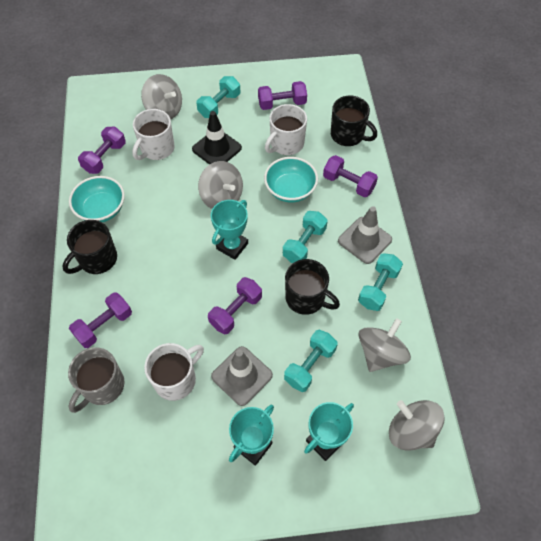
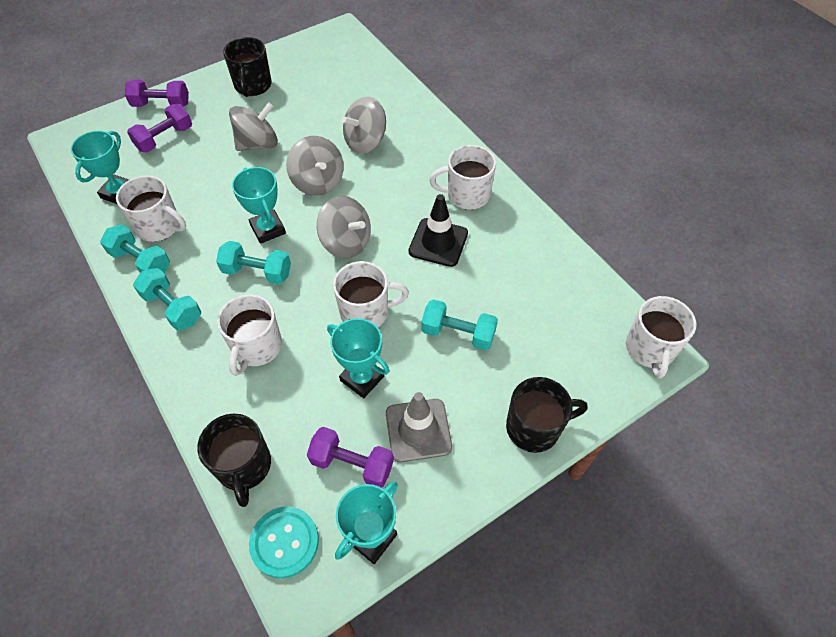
grey mug: [68,347,125,413] = 1 -> none = 0
grey traffic cone: [211,346,273,406] [338,206,392,264] = 2 -> [386,392,452,463] = 1
purple dumbbell: [69,293,132,348] [78,127,126,174] [208,277,262,334] [258,81,307,110] [323,155,378,197] = 5 -> [125,80,189,107] [127,104,192,152] [307,427,394,488] = 3
turquoise bowl: [69,176,125,222] [264,157,318,203] = 2 -> none = 0
turquoise button: none = 0 -> [249,506,319,578] = 1
turquoise trophy: [211,200,248,260] [229,405,274,466] [304,402,354,461] = 3 -> [71,131,129,204] [232,167,286,244] [327,318,390,398] [335,481,398,564] = 4
white mug: [132,109,175,160] [144,343,204,401] [265,104,307,155] = 3 -> [116,175,186,242] [217,294,282,376] [333,261,409,327] [429,145,496,210] [626,296,696,379] = 5

